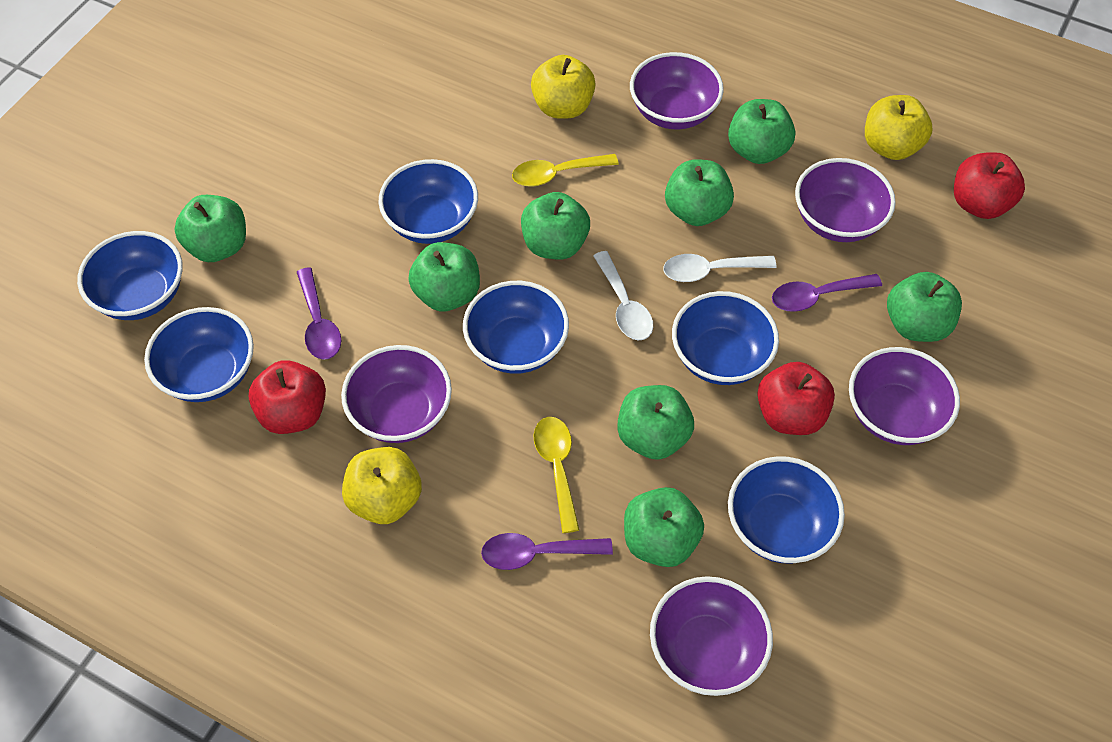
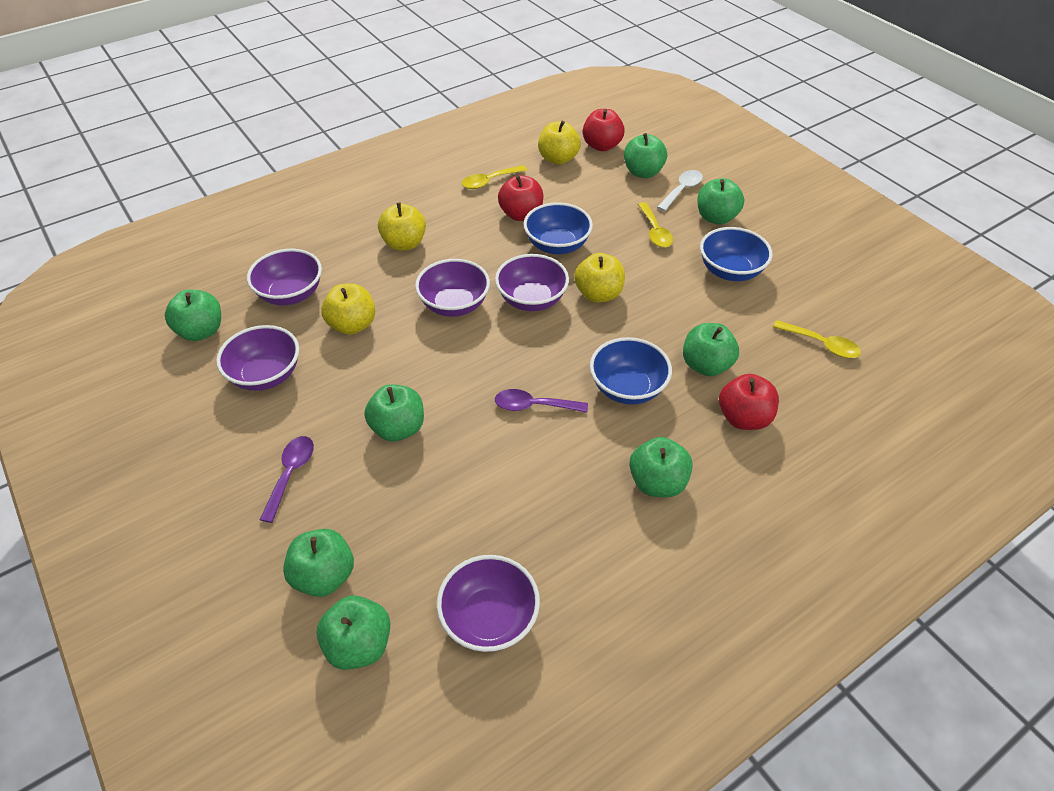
blue bowl: [77,231,183,320] [144,307,254,402] [379,159,478,244] [463,281,569,374] [672,291,779,385] [728,456,845,564] = 6 -> [523,202,593,254] [590,337,672,405] [700,227,773,281] = 3
purple spoon: [297,267,342,360] [481,533,613,570] [772,274,882,312] = 3 -> [260,436,314,523] [495,389,588,413] = 2
white spoon: [593,251,653,340] [663,254,777,282] = 2 -> [657,170,703,211] = 1
yellow apple: [342,447,422,524] [531,55,596,119] [865,95,933,160] = 3 -> [321,284,375,335] [378,203,426,251] [538,121,581,165] [574,253,625,302] = 4
yellow spoon: [512,154,619,187] [534,417,579,533] = 2 -> [462,165,527,189] [638,202,673,248] [773,320,861,358] = 3

